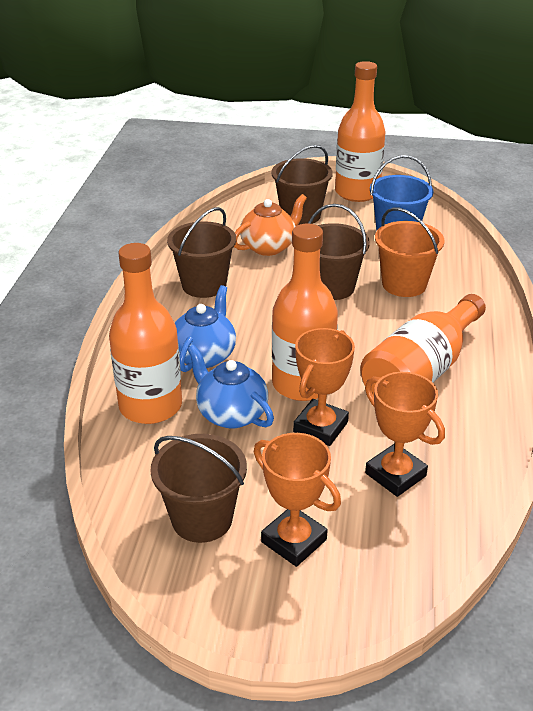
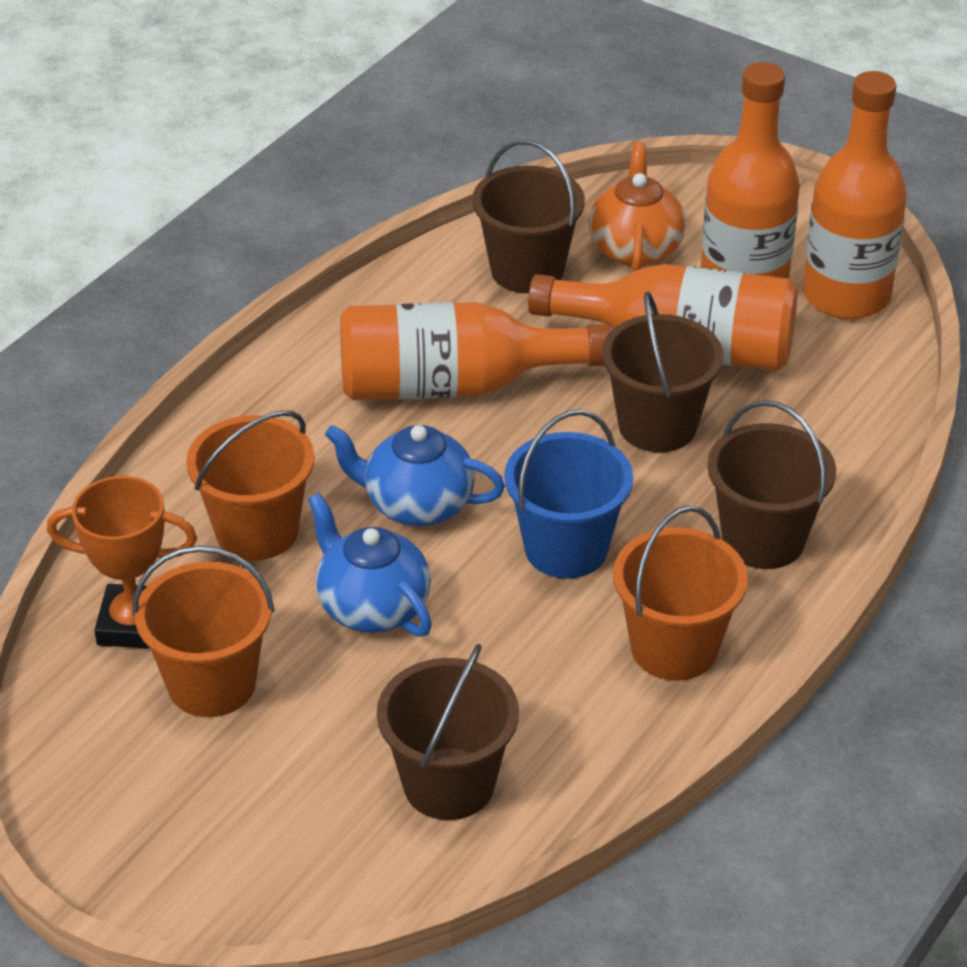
orange bucket: [375,208,444,297] = 1 -> [132,546,275,717] [186,410,314,560] [613,505,748,681] = 3
orange trophy: [254,433,341,567] [293,328,355,446] [365,372,445,497] = 3 -> [47,476,197,649] = 1

